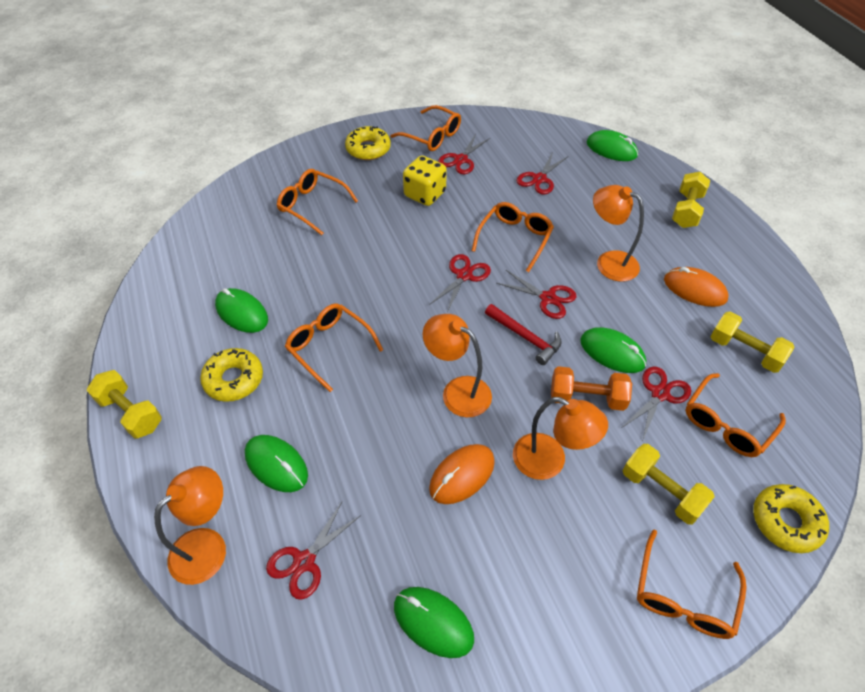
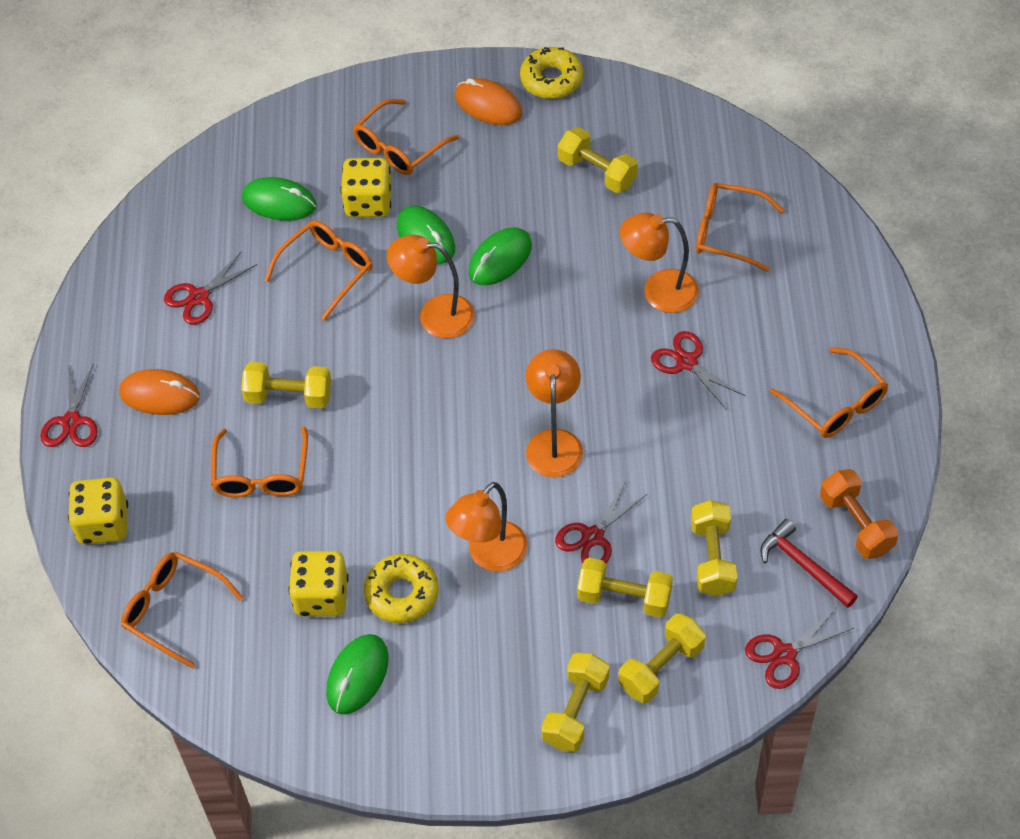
green mouse: [215,288,268,333] [245,435,308,492] [394,587,474,658] [580,327,646,373] [587,130,638,161] = 5 -> [242,177,317,221] [326,634,389,715] [397,206,455,264] [468,227,532,285] = 4
red scissors: [266,502,361,600] [429,254,491,313] [438,134,490,174] [496,270,577,319] [516,152,567,195] [623,366,691,439] = 6 -> [40,363,98,447] [164,252,257,325] [555,481,647,564] [651,331,745,410] [745,608,854,689] = 5
yellow dice: [403,156,447,206] = 1 -> [68,478,128,544] [288,551,349,616] [340,158,392,217] = 3
yellow donut: [200,348,263,402] [345,126,391,160] [753,484,829,553] = 3 -> [364,554,439,623] [520,47,583,99] = 2
yellow dumbbell: [87,370,162,439] [623,444,715,524] [672,172,710,228] [710,311,794,373] = 4 -> [241,362,331,408] [541,653,609,752] [558,127,638,193] [577,558,673,618] [618,613,706,703] [691,500,737,596] = 6

